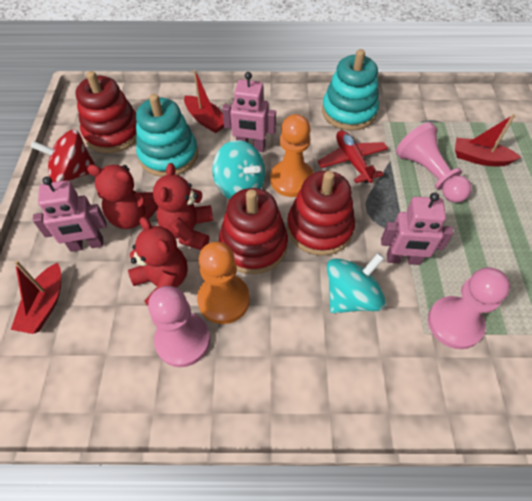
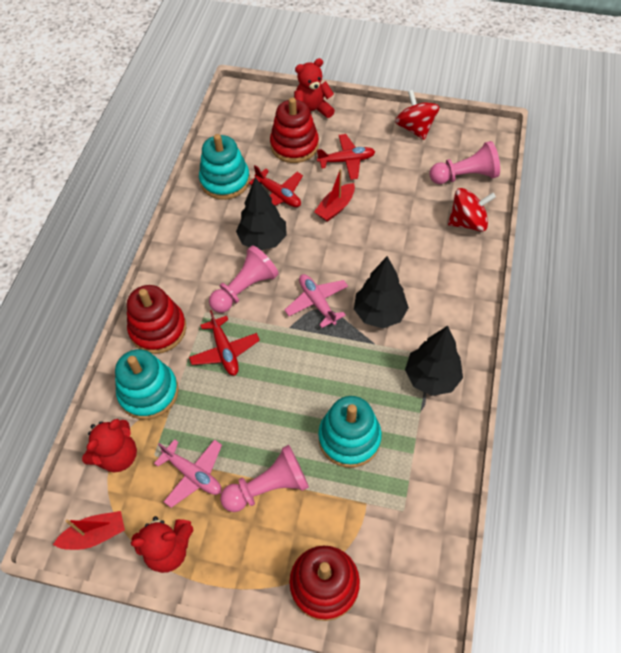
black tree: none = 0 -> [236,177,287,250] [354,256,409,328] [405,326,463,396] = 3
orange pawn: [197,242,250,324] [270,114,314,197] = 2 -> none = 0
pink plane: none = 0 -> [154,439,222,508] [285,274,348,328] = 2
pink robot: [33,176,107,252] [222,72,276,152] [381,192,454,265] = 3 -> none = 0
red boat: [11,261,61,334] [184,70,224,133] [455,114,521,166] = 3 -> [53,511,125,550] [314,169,355,222] = 2
red plane: [317,130,388,183] = 1 -> [189,310,260,375] [249,165,303,207] [317,134,375,180] = 3
red spinning top: [31,129,95,182] = 1 -> [395,90,439,140] [448,188,496,232] = 2
turquoise spinning top: [212,140,265,199] [327,253,386,313] = 2 -> none = 0
turquoise stacking toy: [136,94,198,177] [322,49,379,131] = 2 -> [115,349,179,420] [199,134,250,200] [318,396,382,468] = 3

